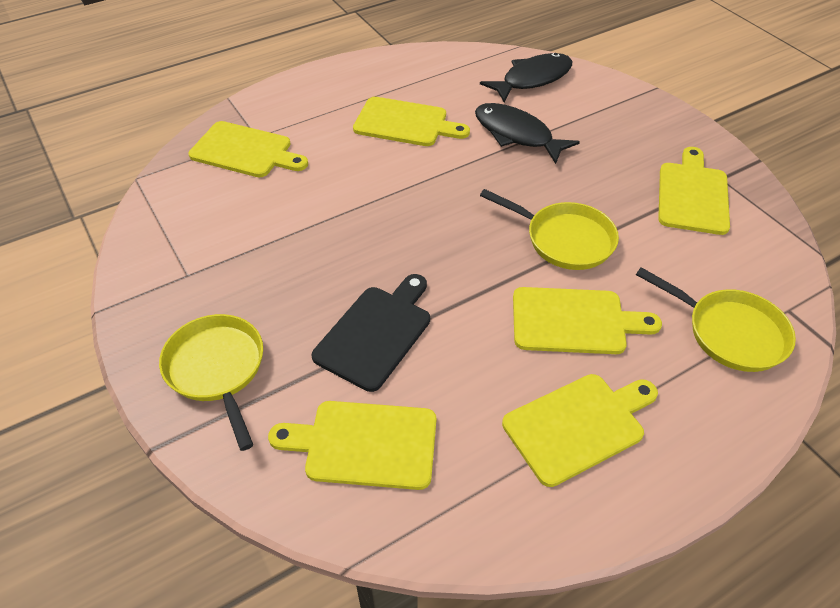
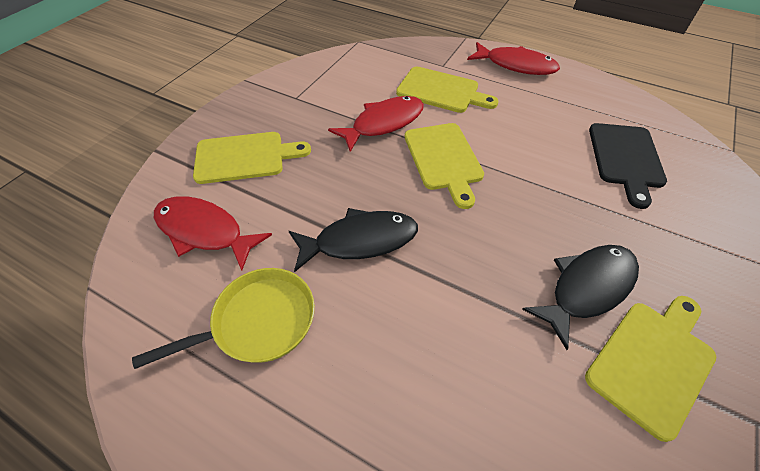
red fish: none = 0 -> [154,196,272,271] [328,96,424,152] [467,42,560,75] = 3
yellow cutting board: [189,121,308,177] [268,401,436,490] [353,97,470,146] [502,374,658,487] [513,287,662,354] [658,147,730,235] = 6 -> [193,132,311,184] [396,67,499,113] [405,123,484,209] [585,296,716,442] = 4
yellow pan: [159,314,263,451] [480,189,619,270] [636,267,796,372] = 3 -> [132,268,315,369] = 1

